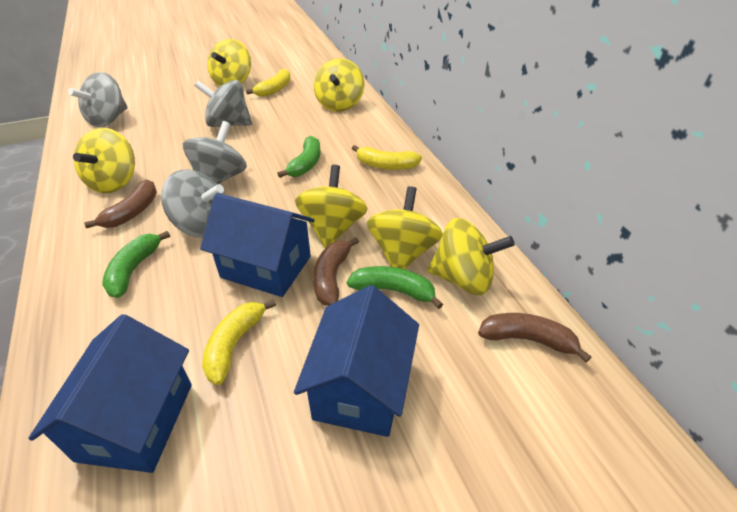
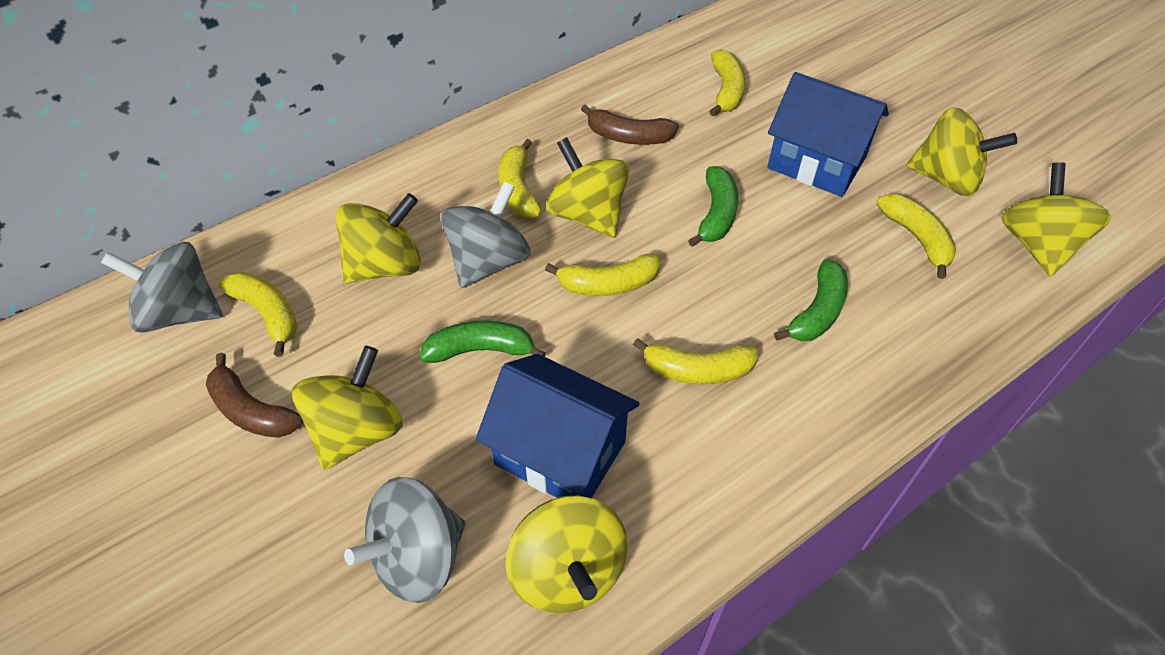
blue house: [29,314,192,473] [200,193,315,297] [294,285,419,437] = 3 -> [476,354,640,498] [767,72,889,197] = 2
brown banana: [84,180,157,228] [313,237,359,306] [478,313,591,363] = 3 -> [206,353,303,438] [581,104,679,145] = 2
grey spinning top: [68,72,128,127] [161,169,224,238] [183,121,247,184] [194,80,252,127] = 4 -> [101,242,223,333] [344,477,466,603] [441,182,531,288] = 3
yellow banana: [202,299,276,385] [246,69,291,97] [352,145,422,170] = 3 -> [219,272,297,357] [498,139,542,218] [545,254,660,296] [633,338,759,384] [709,49,746,116] [877,194,956,279] = 6

